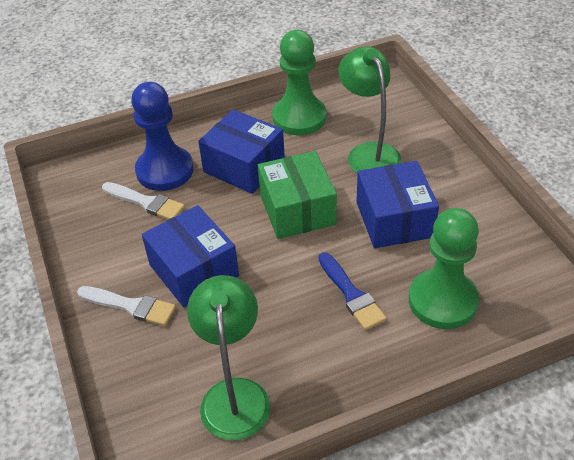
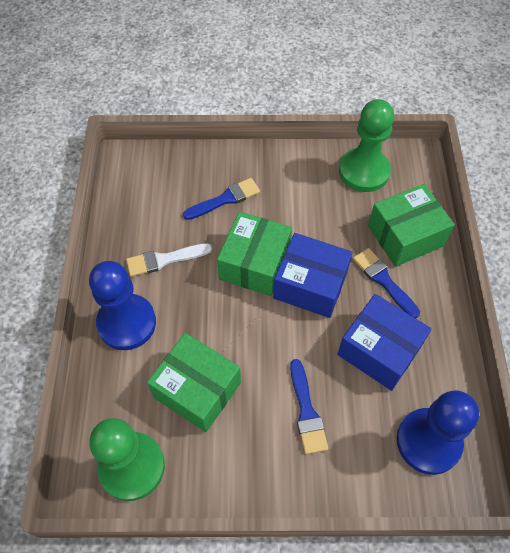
blue box: [142,205,239,307] [198,109,285,194] [356,161,439,248] = 3 -> [273,233,353,318] [337,294,432,391] = 2
blue brush: [318,252,387,330] = 1 -> [183,178,260,220] [290,359,328,454] [353,248,420,318] = 3
blue pawn: [131,82,194,191] = 1 -> [89,261,156,350] [397,391,479,475] = 2
green box: [258,151,337,239] = 1 -> [147,333,241,432] [217,211,292,296] [368,184,455,267] = 3
green lamp: [187,275,270,440] [338,46,402,174] = 2 -> none = 0
white brush: [77,286,176,326] [102,182,185,220] = 2 -> [126,243,212,277] = 1

